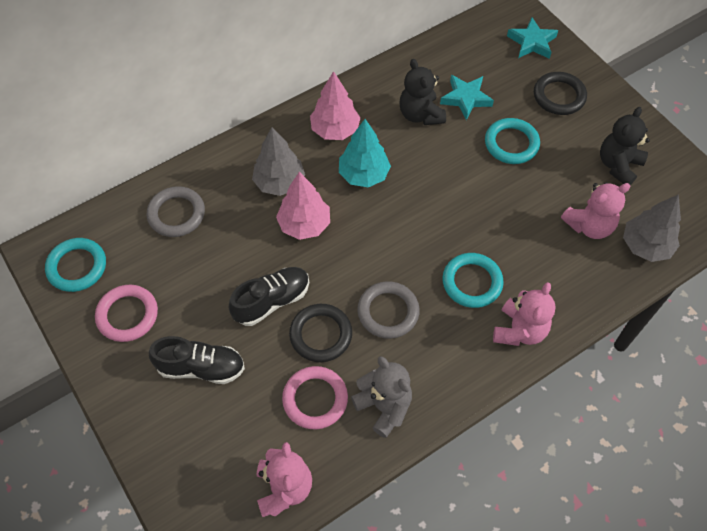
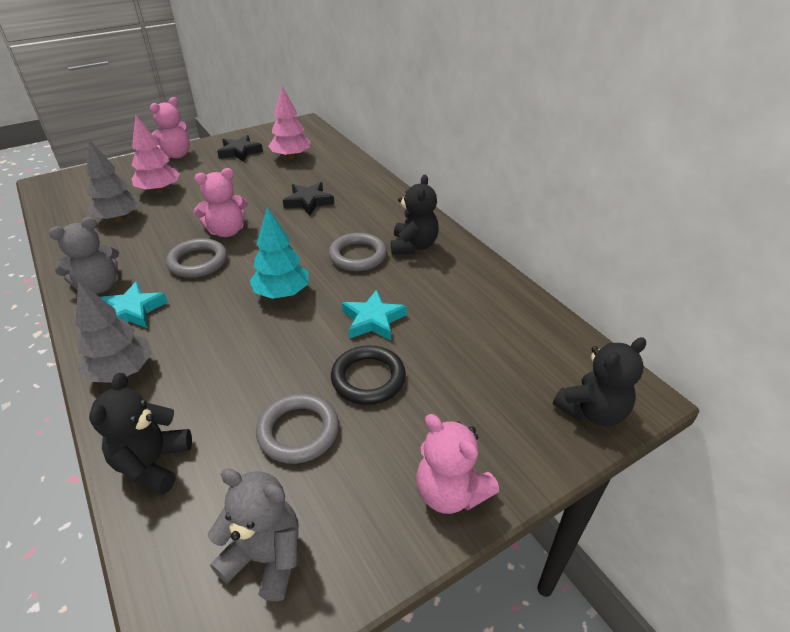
black ring: [289,304,352,362] [534,72,587,115] = 2 -> [331,345,406,405] = 1
black shoe: [149,336,245,384] [229,267,309,326] = 2 -> none = 0
black star: none = 0 -> [217,135,263,162] [283,182,334,215] = 2
black teddy bear: [400,59,446,125] [600,107,650,185] = 2 -> [89,373,192,494] [391,175,439,255] [553,337,646,427] = 3
grey ring: [147,186,205,237] [357,281,420,339] = 2 -> [166,238,227,278] [256,394,339,464] [329,233,387,271] = 3
grey teddy bear: [351,356,412,438] = 1 -> [49,217,119,294] [208,468,299,601] = 2
pink ring: [95,285,158,342] [282,366,348,429] = 2 -> none = 0
turquoise ring: [45,238,106,292] [442,253,504,308] [485,118,540,164] = 3 -> none = 0

